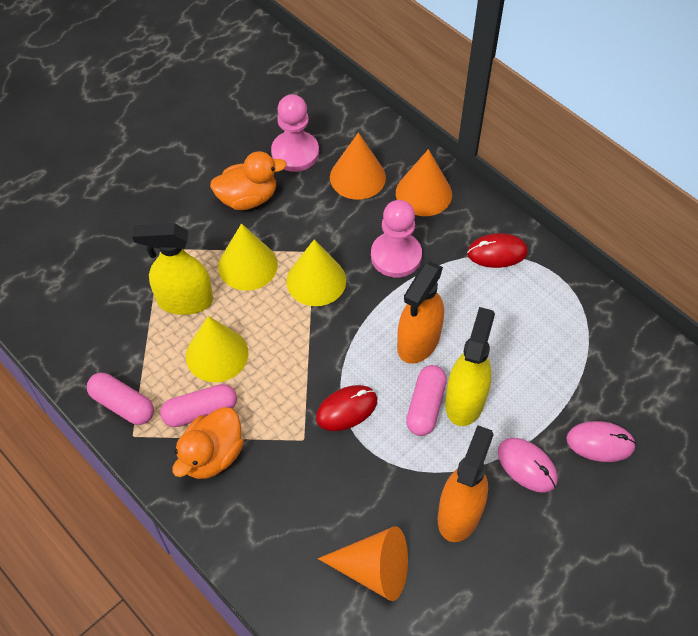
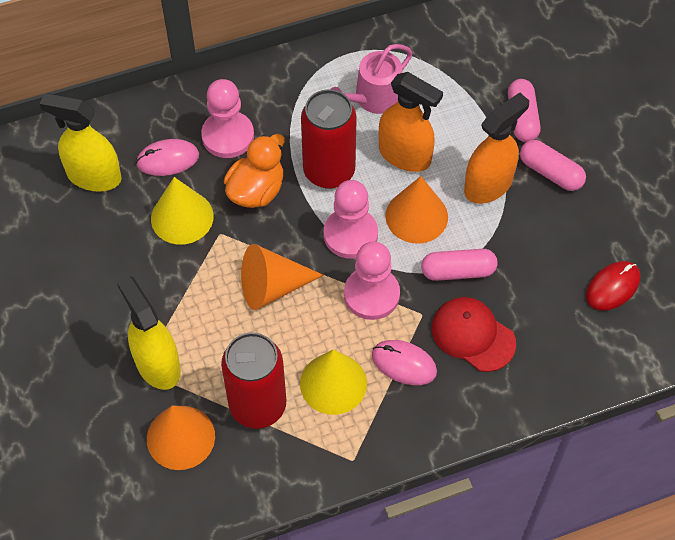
orange duck: [172,407,244,479] [210,151,287,210] = 2 -> [224,134,285,208] = 1
pink pawn: [271,94,319,172] [371,200,422,277] = 2 -> [201,79,254,158] [324,180,378,259] [344,241,400,320] = 3
pink watering can: none = 0 -> [330,44,413,114] = 1
red can: none = 0 -> [221,332,286,429] [301,89,357,189] = 2
red cap: none = 0 -> [432,297,516,372] = 1
red mouse: [316,385,377,431] [467,233,528,268] = 2 -> [586,261,640,311] = 1
yellow cone: [186,316,248,382] [218,224,278,291] [286,239,346,306] = 3 -> [151,177,214,245] [300,349,367,415] = 2

